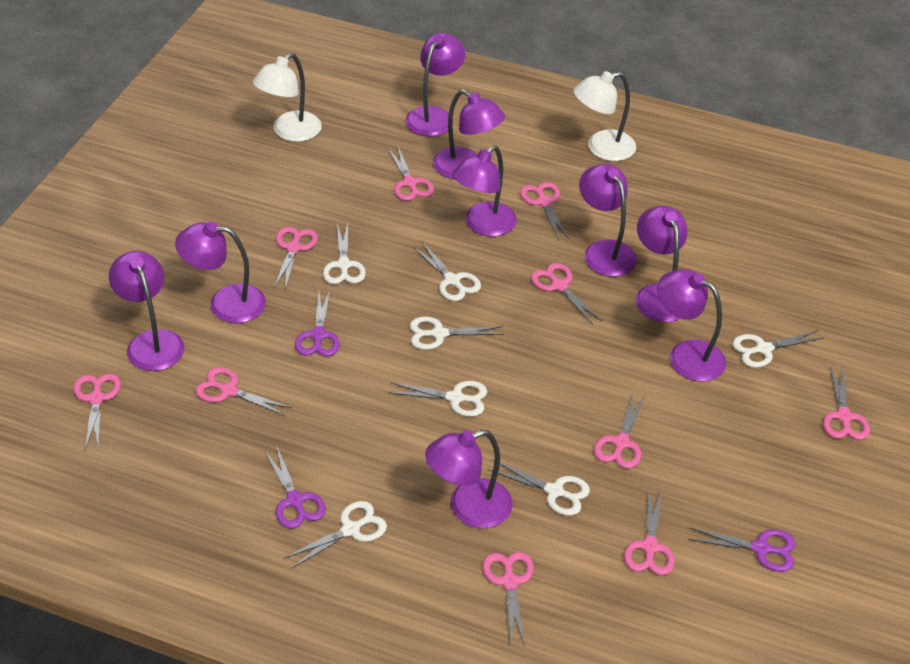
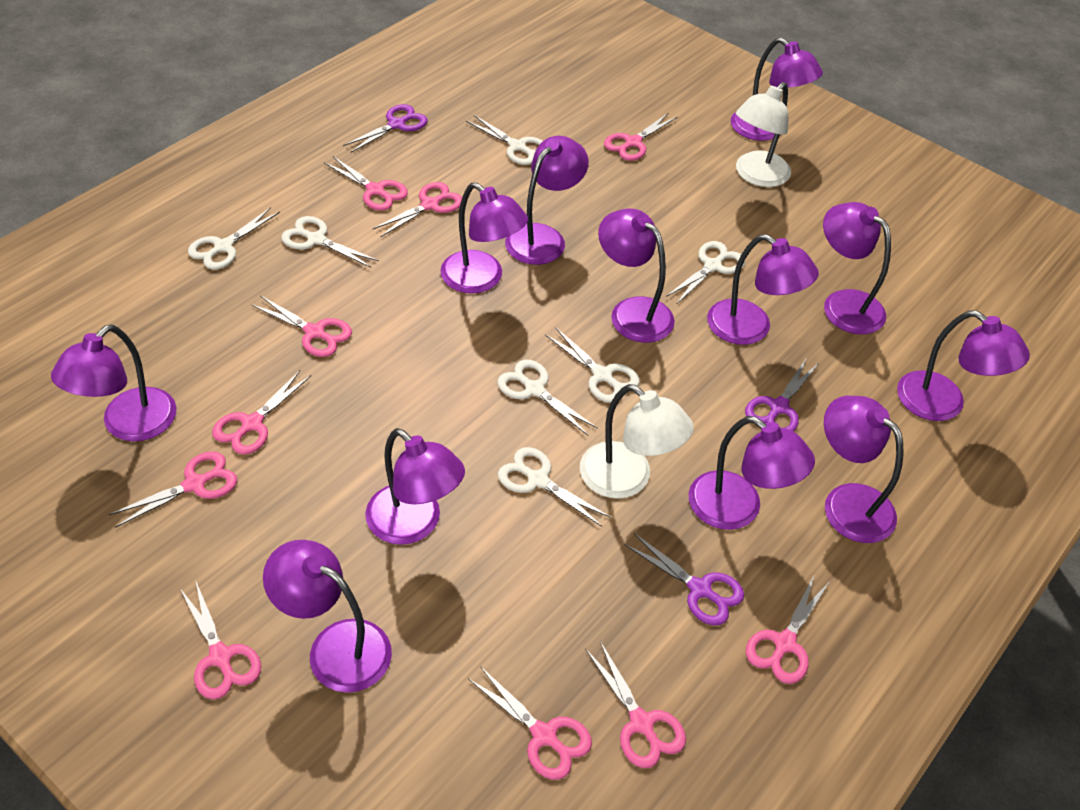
purple lamp: [109,251,184,371] [175,222,266,323] [405,33,465,137] [425,430,513,528] [433,89,505,179] [452,145,517,237] [579,164,637,276] [636,206,688,322] [657,269,726,382] = 9 -> [51,325,177,441] [263,540,392,693] [365,428,465,545] [440,182,528,294] [505,136,589,265] [598,208,675,343] [689,416,815,530] [707,234,819,345] [731,38,823,141] [823,202,891,334] [824,396,903,543] [897,310,1030,421] = 12

